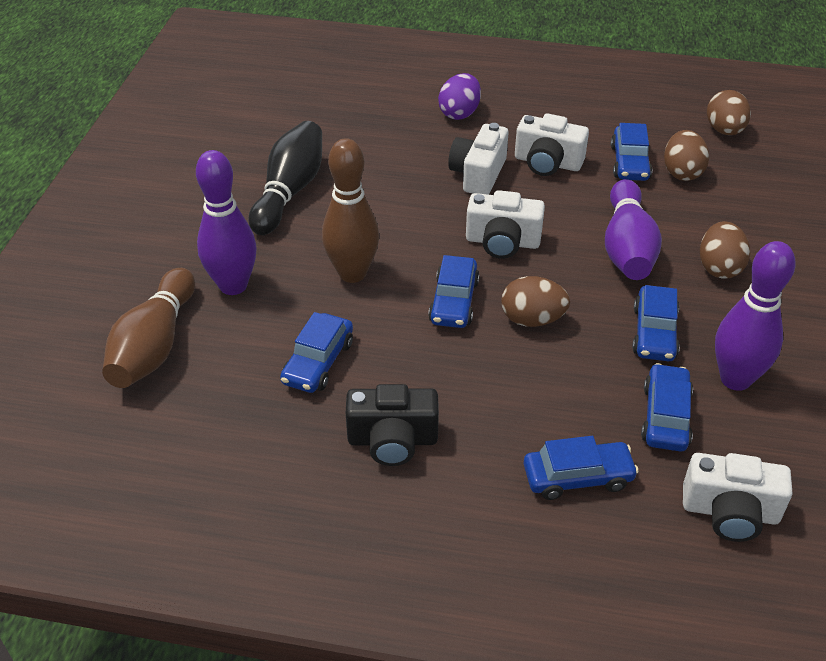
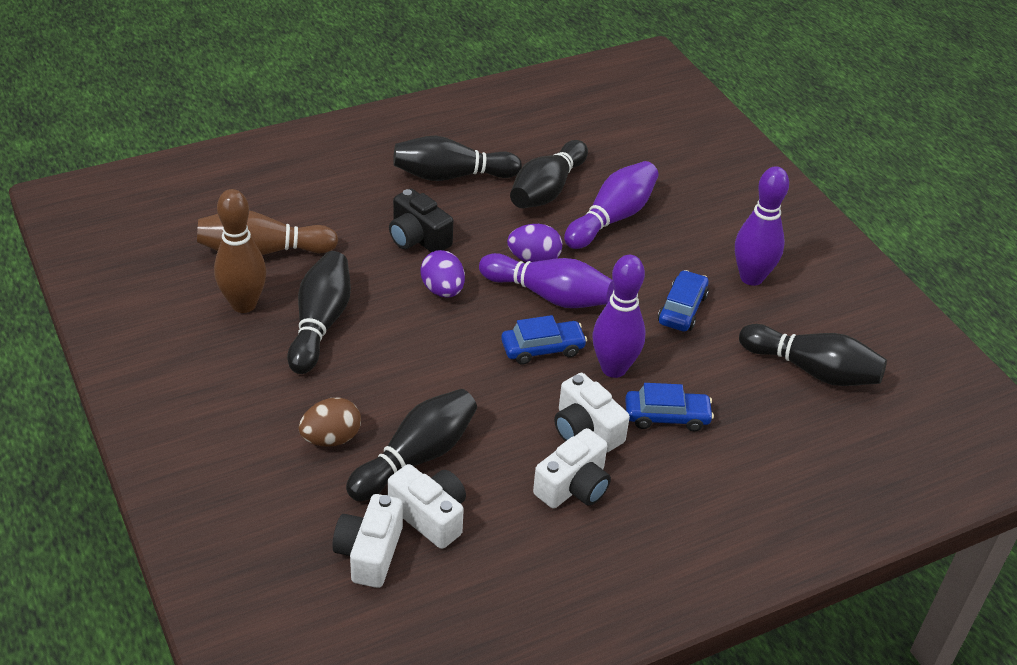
black bowling pin: [248,121,322,235] = 1 -> [287,251,351,374] [346,389,477,501] [393,135,522,181] [510,140,588,208] [739,324,887,386] = 5
blue car: [280,312,353,393] [428,255,479,328] [524,436,639,500] [611,123,652,181] [632,285,680,361] [641,363,693,452] = 6 -> [501,315,587,364] [625,383,714,431] [658,270,709,332] = 3
brown egg: [501,276,570,327] [664,130,709,181] [700,221,750,279] [707,90,751,135] = 4 -> [299,398,361,447] = 1
purple bowling pin: [196,150,257,295] [605,179,662,280] [715,241,796,391] = 3 -> [479,253,614,308] [564,161,659,249] [593,255,645,378] [735,166,789,286] = 4
purple egg: [438,73,481,120] = 1 -> [420,250,465,298] [507,224,562,262] = 2

